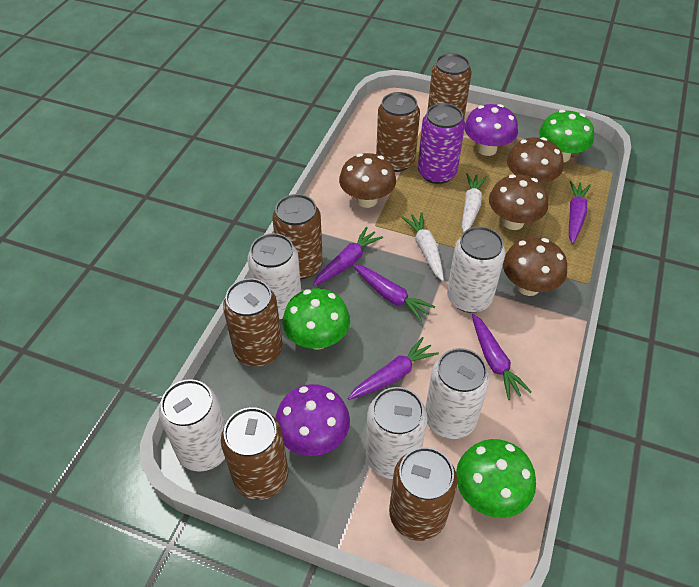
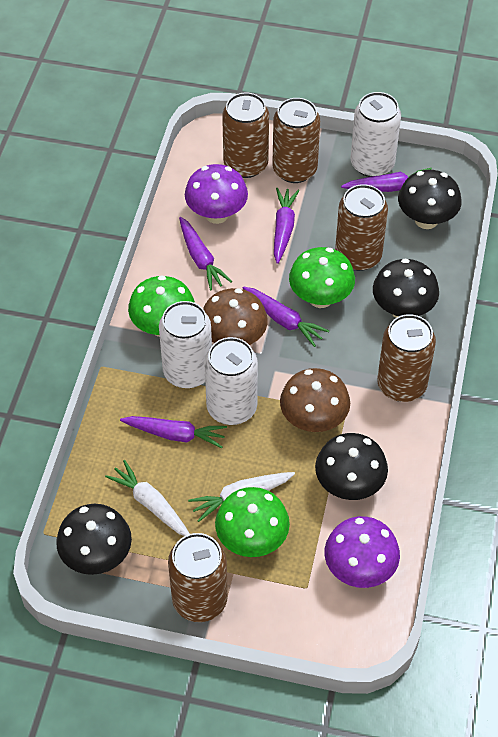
black mushroom: none = 0 -> [56,504,132,575] [315,433,388,500] [373,259,439,318] [398,170,462,229] = 4
brown can: [221,407,289,500] [223,278,282,367] [272,194,323,279] [376,92,420,172] [389,447,458,541] [428,53,472,119] = 6 -> [168,533,228,622] [222,92,269,178] [272,98,320,183] [335,184,388,271] [377,314,436,402] = 5
brown mushroom: [339,153,396,208] [489,174,548,230] [503,237,567,296] [507,137,564,183] = 4 -> [203,288,268,345] [280,368,350,432] = 2
purple can: [418,103,465,184] = 1 -> none = 0
white can: [159,379,226,472] [248,233,301,320] [366,387,427,479] [425,348,490,439] [447,226,505,313] = 5 -> [159,301,212,388] [204,337,258,425] [350,92,401,177] = 3

